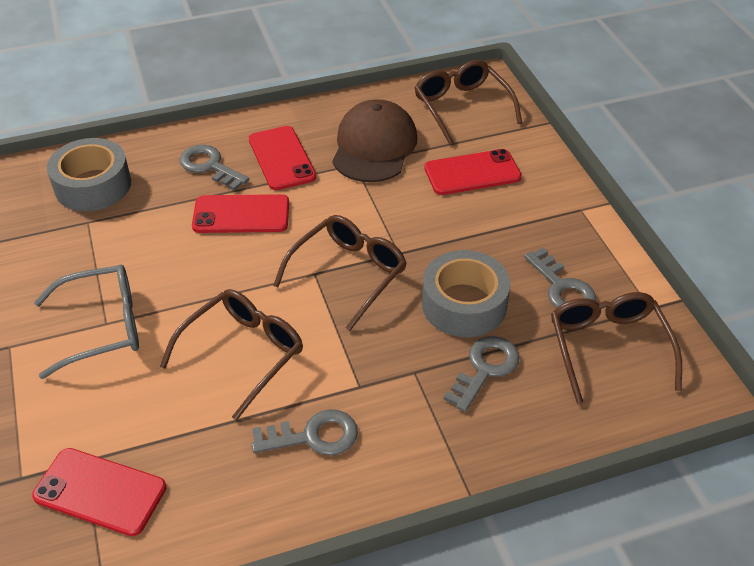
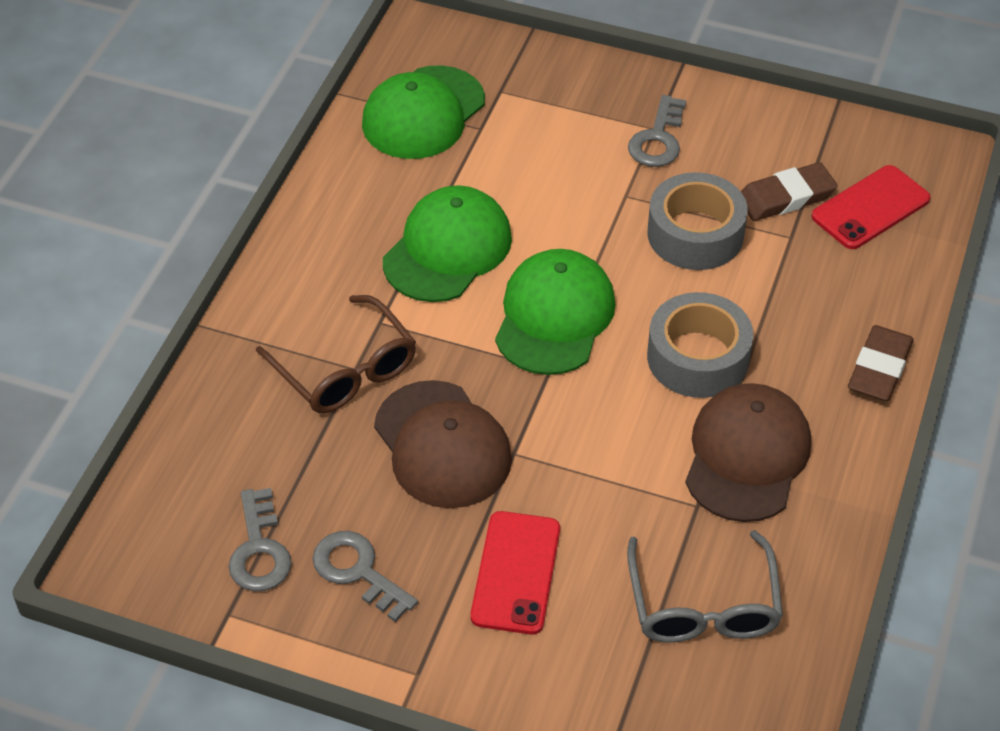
brown cap: [332,99,417,182] = 1 -> [374,380,512,508] [685,383,811,522] = 2
brown eraser: none = 0 -> [741,162,838,221] [848,325,914,401] = 2
brown glasses: [160,289,303,421] [273,215,407,331] [415,60,522,145] [551,292,682,404] = 4 -> [256,295,416,413] = 1
green cap: none = 0 -> [362,65,485,159] [383,185,512,302] [495,249,616,375] = 3
grey key: [180,145,249,191] [252,409,358,455] [444,336,519,412] [524,247,596,308] = 4 -> [229,488,292,591] [313,531,418,622] [628,95,686,167] = 3
red phone: [32,448,166,536] [192,194,289,233] [249,126,316,190] [424,149,522,195] = 4 -> [471,511,560,635] [811,165,931,249] = 2

